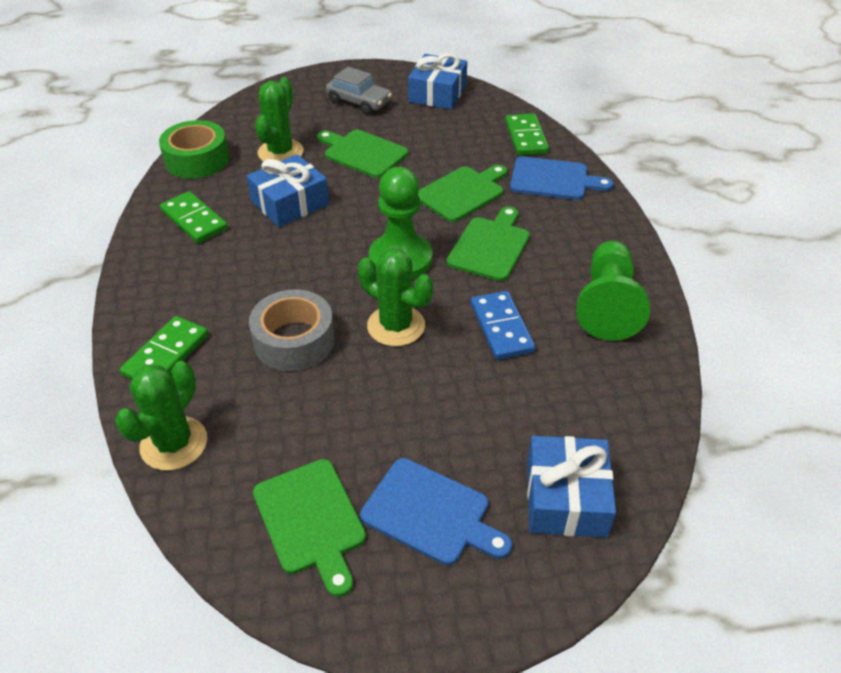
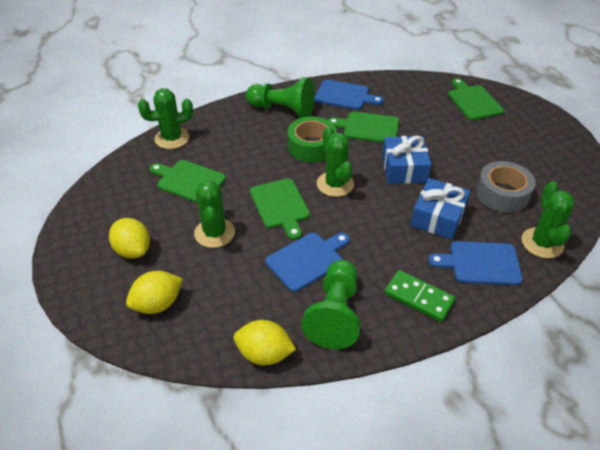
blue cutting board: [360,458,512,565] [510,157,614,200] = 2 -> [266,233,350,292] [315,80,384,110] [428,241,523,285] = 3
blue domino: [471,291,535,360] = 1 -> none = 0
blue gift: [246,154,329,227] [408,53,467,110] [527,436,616,538] = 3 -> [382,136,432,184] [410,178,470,239] = 2
green cactus: [115,361,207,471] [255,77,304,161] [358,248,433,346] = 3 -> [138,88,193,149] [194,179,235,248] [317,127,354,197] [521,181,574,259] = 4
green domino: [120,316,208,380] [160,191,228,243] [505,113,549,155] = 3 -> [384,270,455,322] = 1
grey car: [326,67,392,115] = 1 -> none = 0
yellow lemon: none = 0 -> [109,218,150,258] [126,271,183,314] [234,320,296,365] = 3

